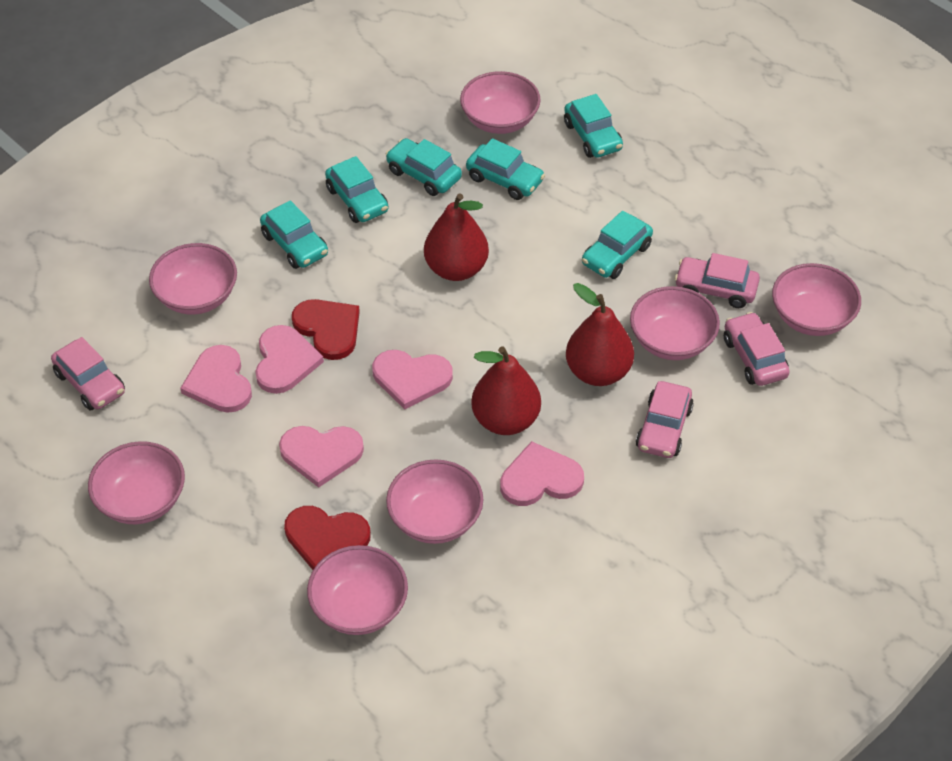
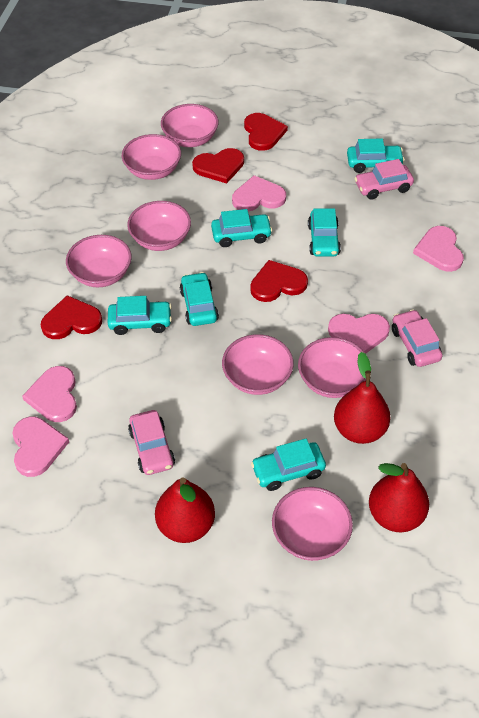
pink car: [51,337,125,411] [636,381,694,458] [675,253,760,308] [724,312,790,386] = 4 -> [128,410,175,475] [354,159,414,200] [392,309,442,367] = 3
red heart: [284,506,371,570] [292,299,360,360] = 2 -> [41,295,102,339] [192,148,244,184] [244,113,288,151] [250,260,308,302] = 4

